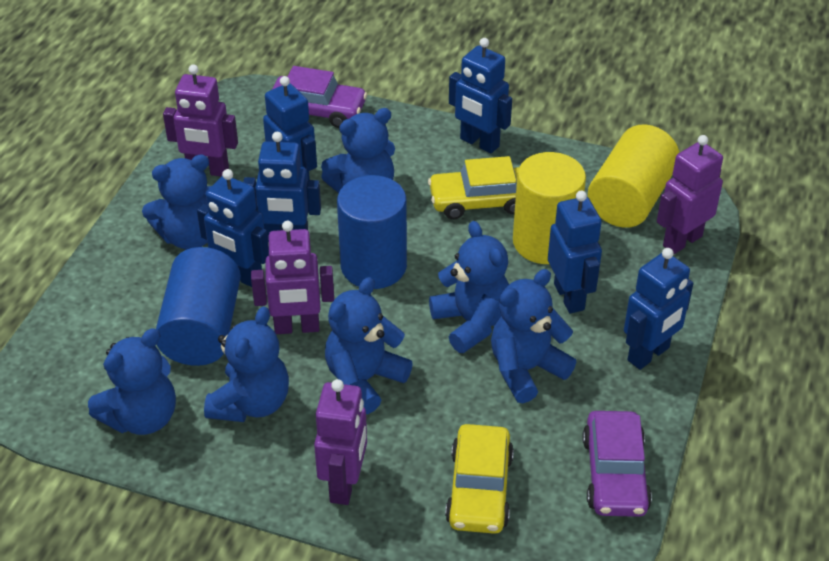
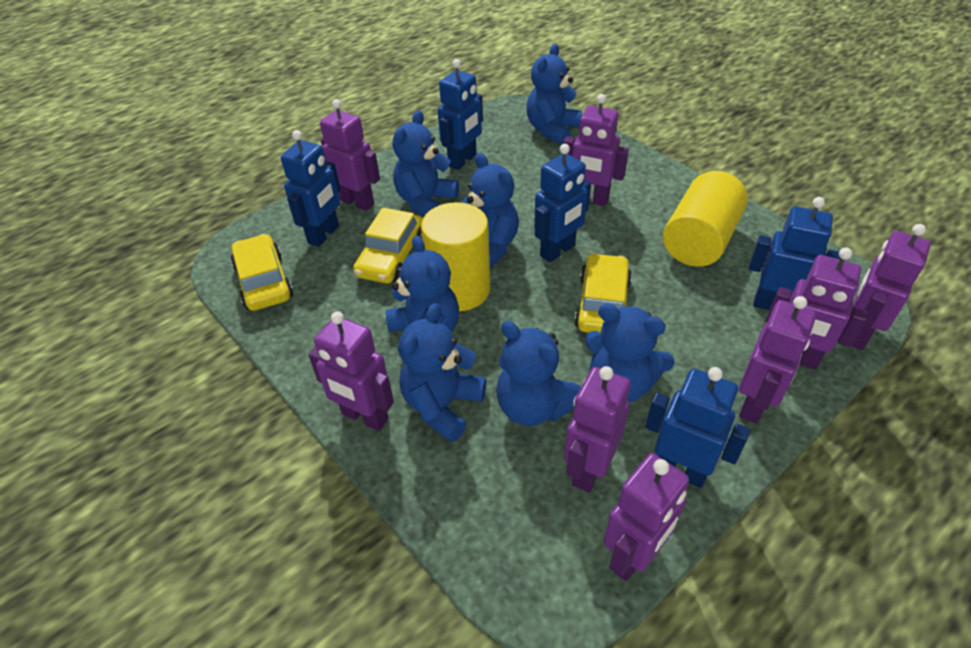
blue cylinder: [156,247,241,366] [337,175,407,289] = 2 -> none = 0
blue robot: [197,169,269,287] [243,132,321,242] [263,76,317,180] [449,38,512,154] [548,191,602,313] [624,248,694,370] = 6 -> [281,130,341,247] [437,59,483,170] [534,144,591,262] [645,367,750,488] [749,197,841,310] = 5
purple car: [272,66,367,128] [582,411,652,517] = 2 -> none = 0
purple robot: [163,64,238,177] [251,221,334,334] [314,379,367,505] [657,135,723,254] = 4 -> [309,311,394,431] [320,99,380,211] [563,94,629,206] [564,366,631,492] [604,453,689,581] [739,296,816,424] [766,248,868,369] [851,224,931,350] = 8
yellow car: [428,156,519,219] [445,424,514,534] = 2 -> [231,234,293,311] [353,208,423,284] [574,253,632,333] = 3

